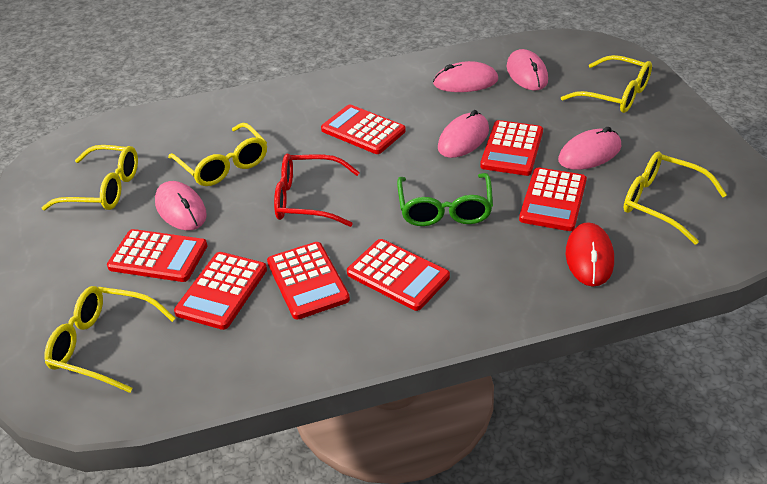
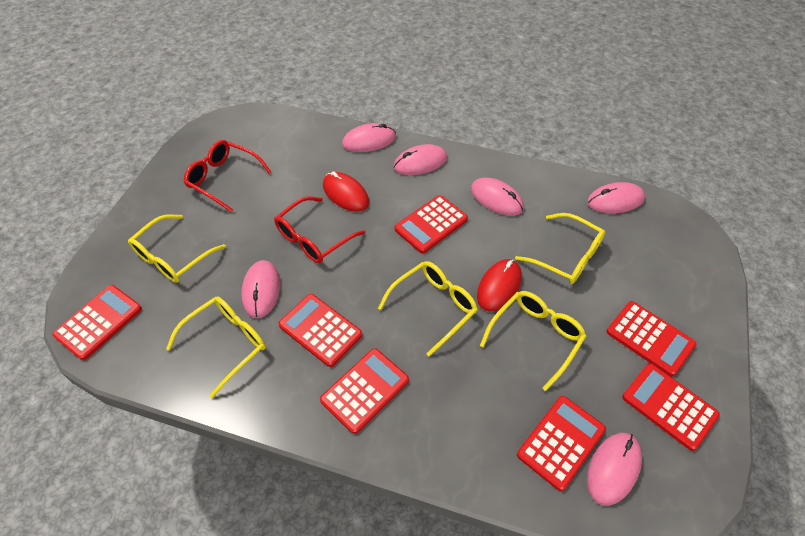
green glasses: [397,173,493,226] = 1 -> none = 0
pink mouse: [155,181,207,230] [433,61,498,92] [438,110,489,158] [507,49,548,91] [558,127,621,170] = 5 -> [241,260,280,318] [342,123,396,152] [393,144,447,175] [471,178,524,216] [587,182,645,213] [587,433,642,506] = 6
red glasses: [274,153,360,227] = 1 -> [184,140,271,213] [274,196,365,263] = 2
red mouse: [566,222,614,287] = 1 -> [323,171,369,212] [477,259,522,312] = 2

